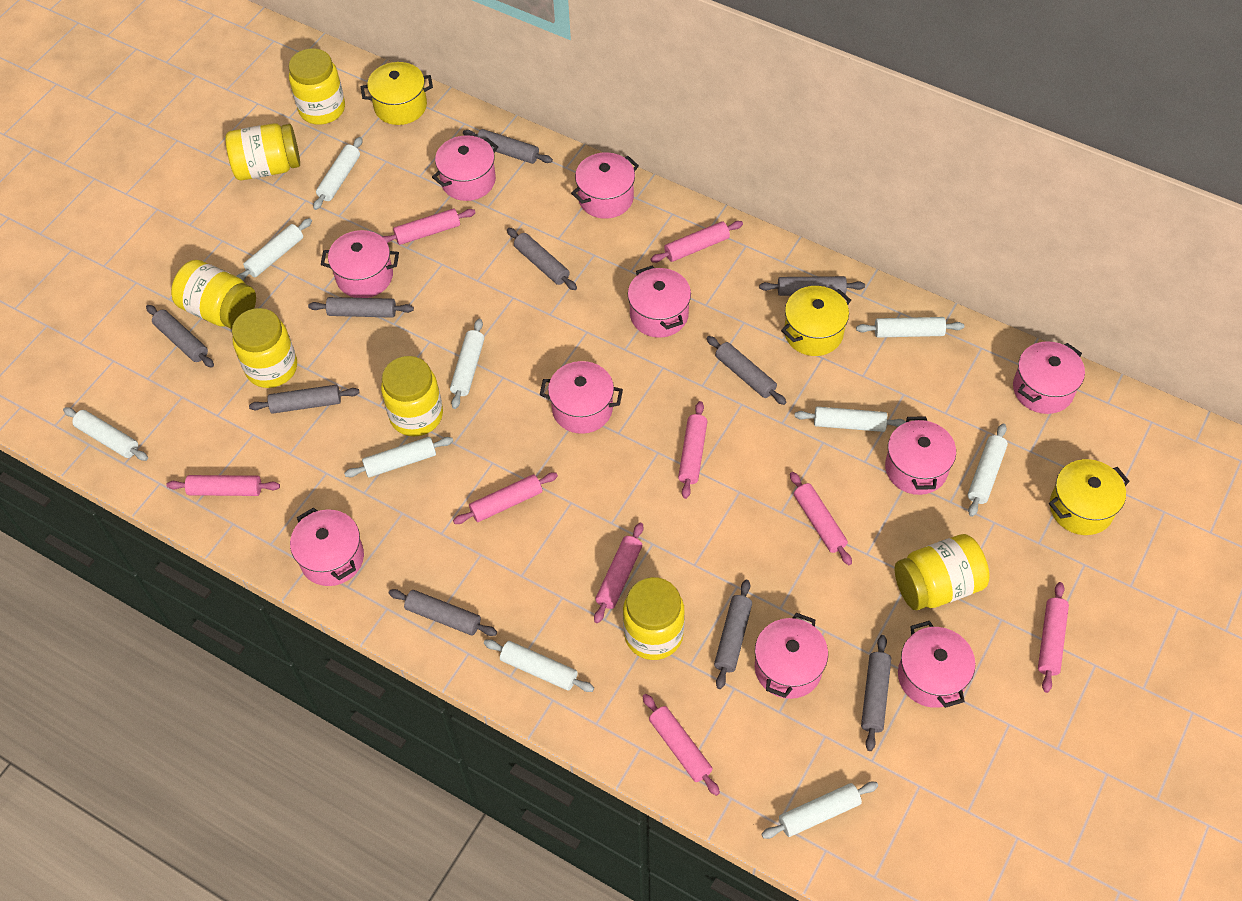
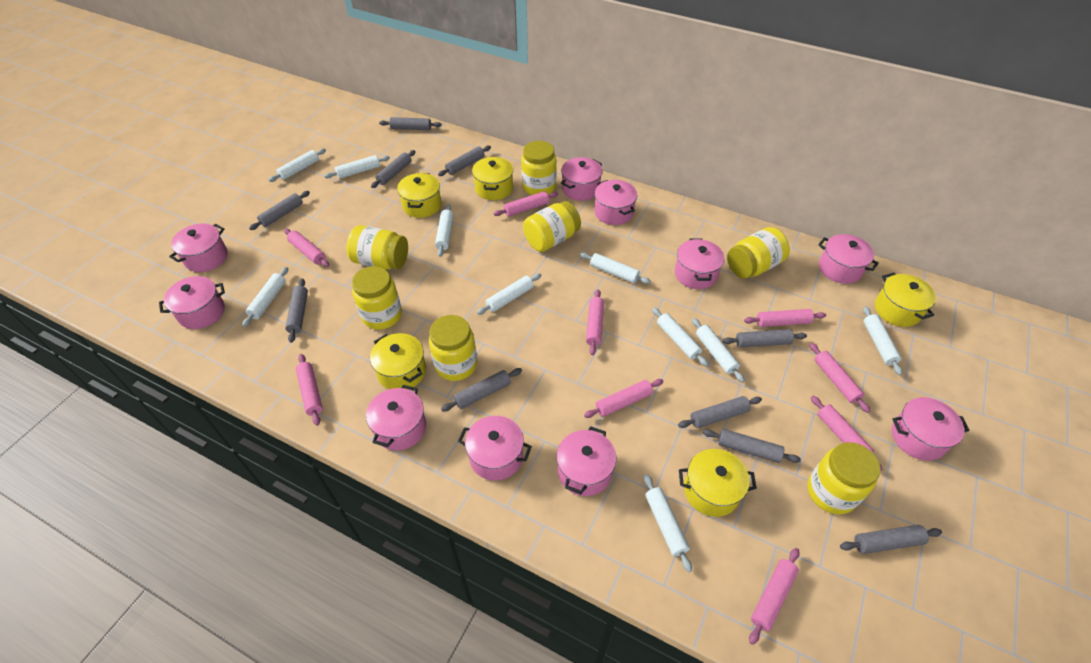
yellow pot: [361,62,433,125] [781,286,851,356] [1049,459,1130,535] = 3 -> [370,333,426,389] [397,173,442,218] [472,157,513,200] [679,449,757,517] [875,273,936,327] = 5

